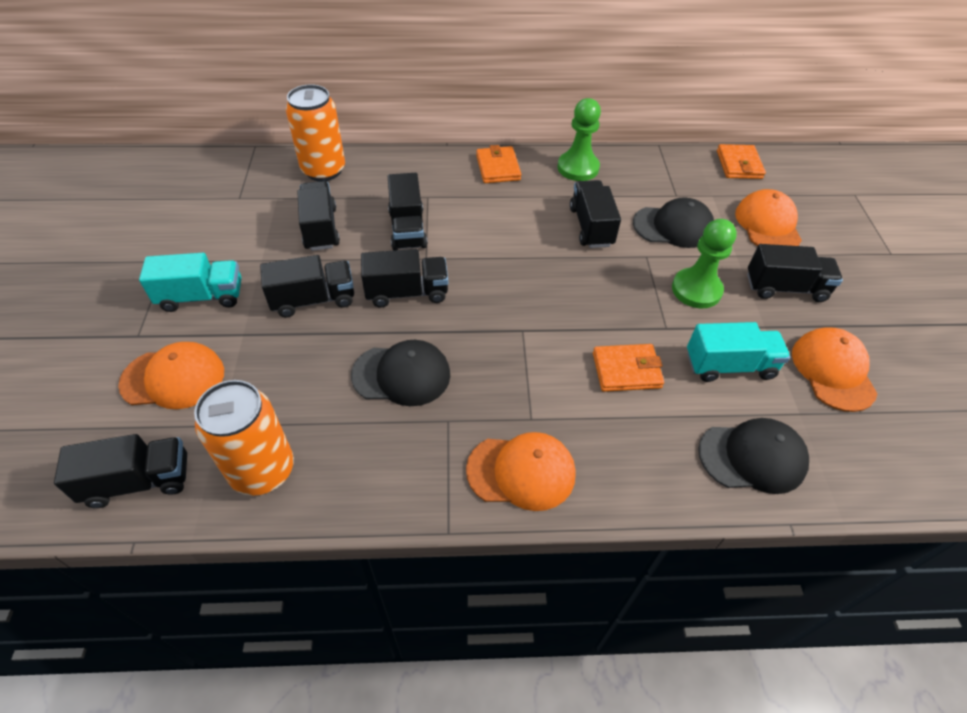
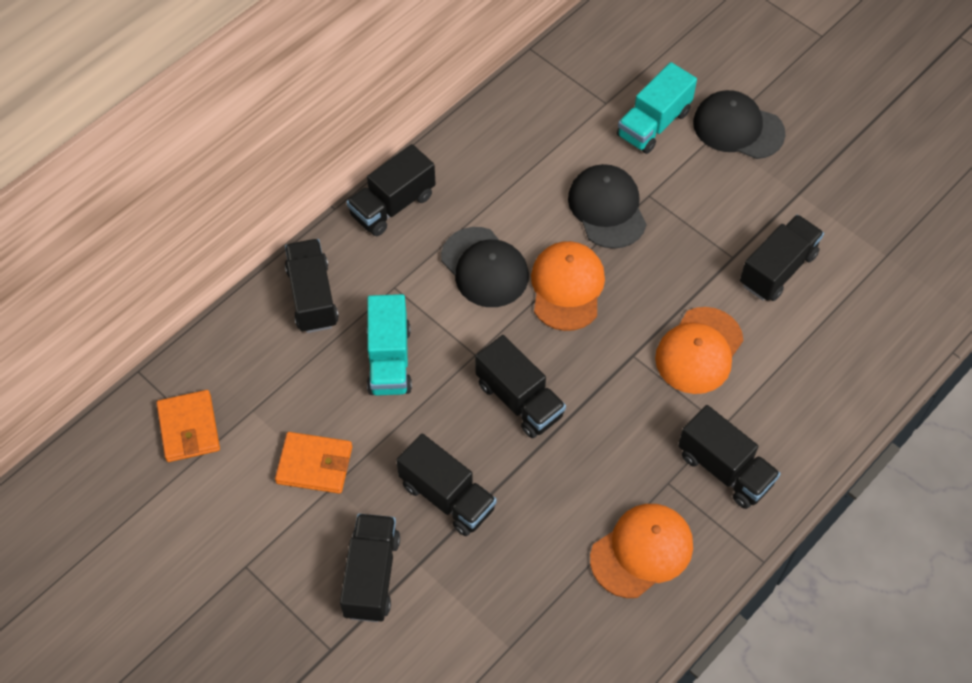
green pawn: [558,98,601,181] [672,219,737,308] = 2 -> none = 0
orange can: [194,380,294,496] [286,84,345,181] = 2 -> none = 0
orange cap: [118,342,224,409] [466,432,576,511] [735,189,802,246] [792,327,878,412] = 4 -> [531,241,605,331] [590,504,693,598] [655,307,743,394] = 3
orange wallet: [476,145,521,183] [593,344,664,392] [717,144,766,179] = 3 -> [156,390,220,462] [275,432,352,494] = 2

